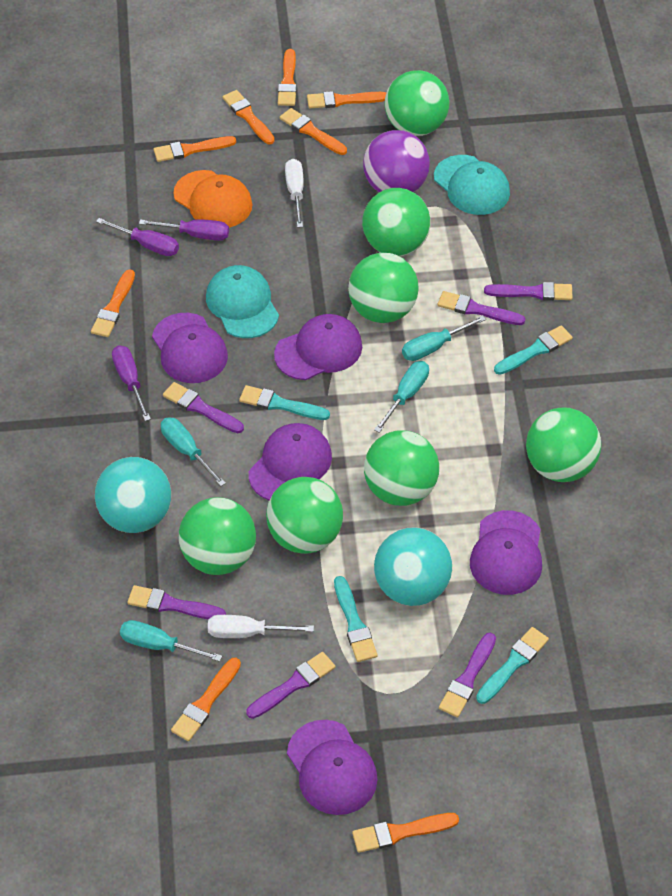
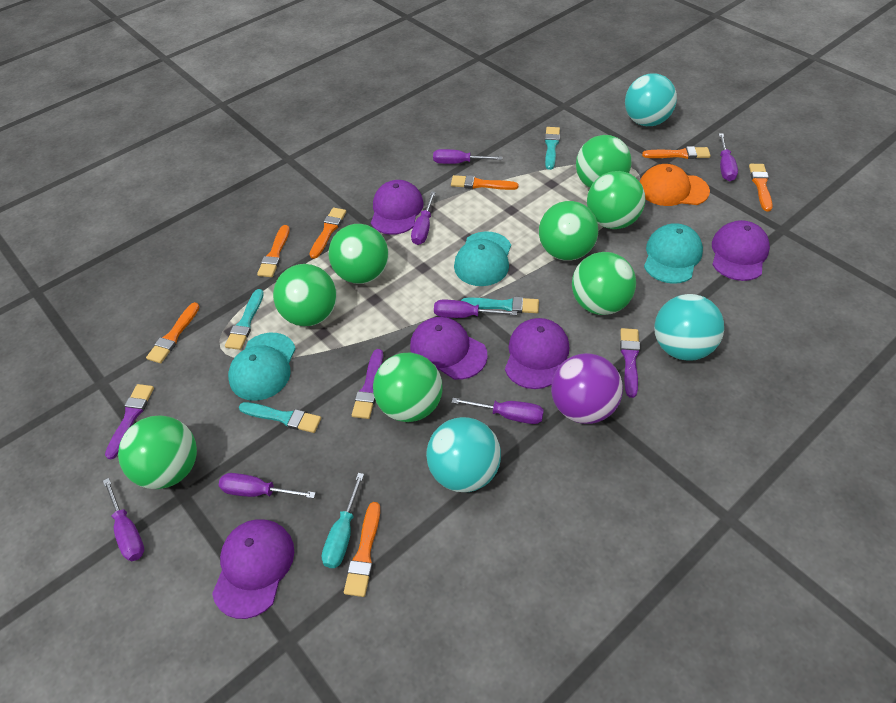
green ball: [179,497,256,575] [266,477,343,554] [348,253,418,323] [362,188,431,256] [364,430,439,506] [385,70,449,136] [526,408,601,482] = 7 -> [118,416,197,489] [273,264,337,326] [329,224,389,284] [373,353,442,422] [539,201,598,261] [572,252,636,315] [576,135,631,188] [587,171,645,229] = 8
orange brush: [91,269,135,337] [154,136,236,162] [171,658,241,741] [223,90,275,144] [278,49,297,106] [280,108,347,155] [307,91,386,108] [352,813,459,853] = 8 -> [146,302,200,363] [257,225,290,277] [309,208,346,259] [344,502,380,597] [451,175,519,190] [642,146,710,159] [749,164,773,212] = 7
purple brush: [127,585,226,619] [163,382,244,433] [246,652,335,719] [438,291,525,325] [439,633,496,717] [484,282,573,301] = 6 -> [105,384,154,459] [352,349,383,419] [620,328,640,398] = 3
purple screwdriver: [96,218,179,256] [112,345,151,421] [139,219,229,241] = 3 -> [103,478,144,561] [219,473,316,498] [411,191,436,245] [433,149,502,164] [434,300,517,318] [452,398,544,424] [719,133,738,181] = 7
turquoise ball: [95,457,171,533] [374,527,452,606] = 2 -> [426,417,501,492] [625,73,677,126] [654,294,724,361] = 3
turquoise cap: [206,265,279,338] [434,155,510,215] = 2 -> [228,333,296,401] [454,231,511,286] [644,223,703,284] = 3
turquoise screwdriver: [120,620,222,662] [161,417,226,486] [374,361,429,433] [402,315,486,361] = 4 -> [321,473,364,568] = 1
white screwdriver: [208,615,314,638] [285,159,304,228] = 2 -> none = 0

